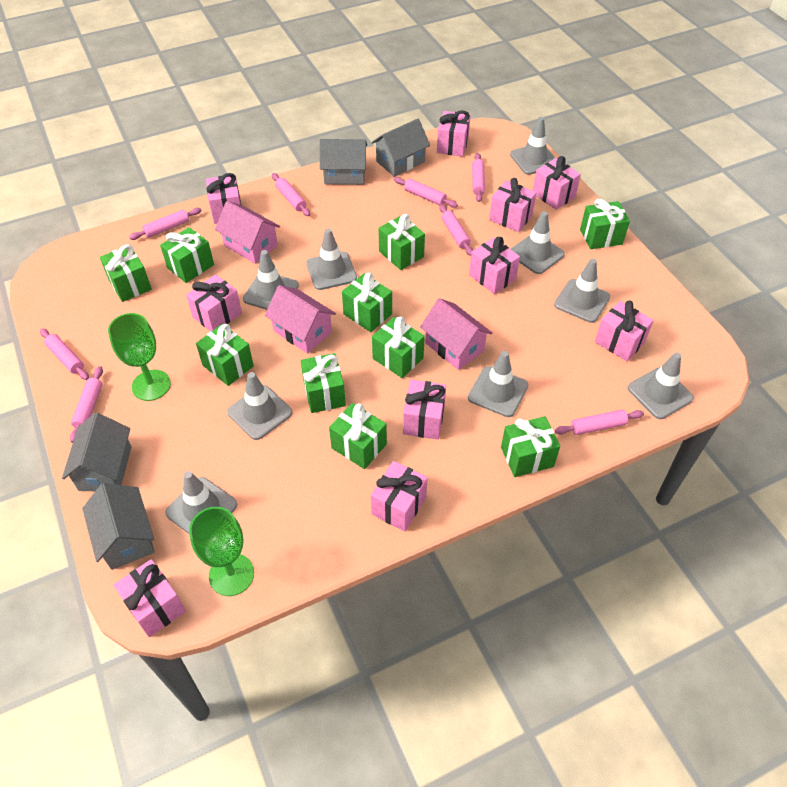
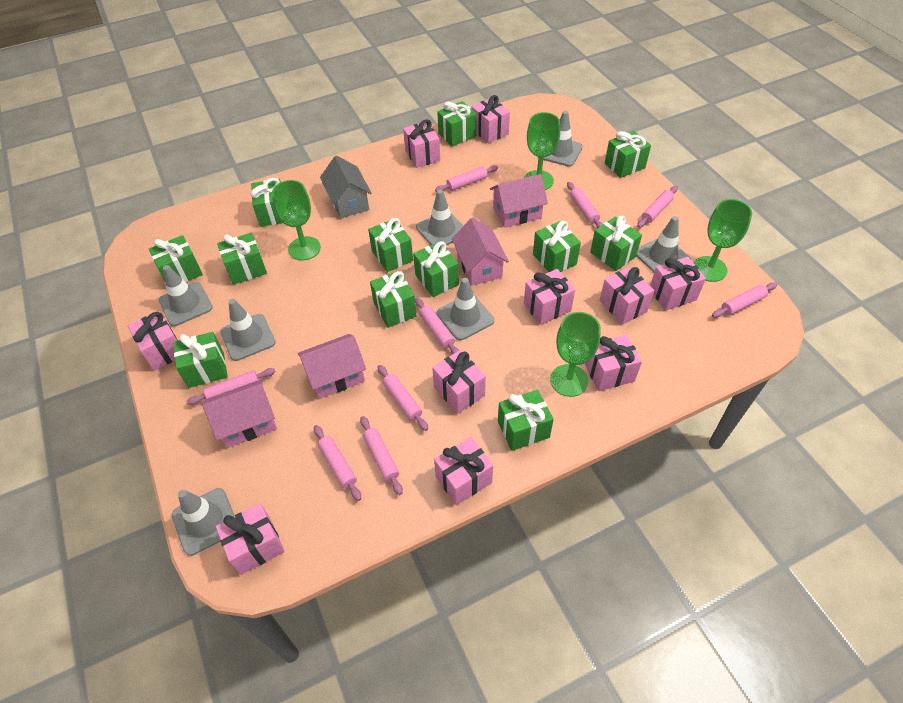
green gift: [100,245,152,302] [160,227,214,283] [196,324,254,386] [301,353,346,413] [329,403,387,469] [342,273,392,332] [372,316,425,378] [378,214,425,270] [501,416,560,477] [580,199,630,249] = 10 -> [149,235,203,282] [173,332,228,388] [217,233,267,285] [250,178,283,227] [368,218,413,272] [370,271,417,328] [413,241,459,297] [437,101,477,146] [498,390,554,451] [533,221,581,272] [590,216,642,271] [605,131,651,178] = 12
green goblet: [108,313,171,401] [189,507,254,596] = 2 -> [272,180,321,261] [524,112,560,190] [550,312,601,397] [694,199,752,282] = 4
grey house: [62,413,131,491] [82,483,155,570] [320,139,367,185] [371,119,430,177] = 4 -> [320,156,371,218] = 1
grey traffic cone: [165,471,237,534] [227,372,293,440] [243,250,299,310] [306,228,357,290] [468,351,528,417] [510,117,555,175] [511,211,565,274] [554,259,610,323] [628,352,694,419] = 9 -> [159,265,213,326] [172,488,235,556] [220,299,276,361] [416,190,463,246] [437,278,494,340] [538,111,583,167] [636,216,691,273] = 7
pink house: [215,201,280,264] [265,285,336,354] [420,298,492,370] = 3 -> [202,379,277,448] [298,334,366,399] [452,218,509,286] [490,174,548,228] = 4
pink rolling pin: [40,328,89,380] [70,366,103,443] [129,208,202,240] [272,173,310,216] [394,177,458,208] [439,204,473,256] [472,153,485,202] [555,410,644,435] = 8 -> [186,368,275,405] [314,425,361,501] [360,416,403,495] [378,365,428,431] [415,298,459,354] [435,165,498,192] [567,182,603,228] [637,186,678,228] [712,282,777,318] = 9

